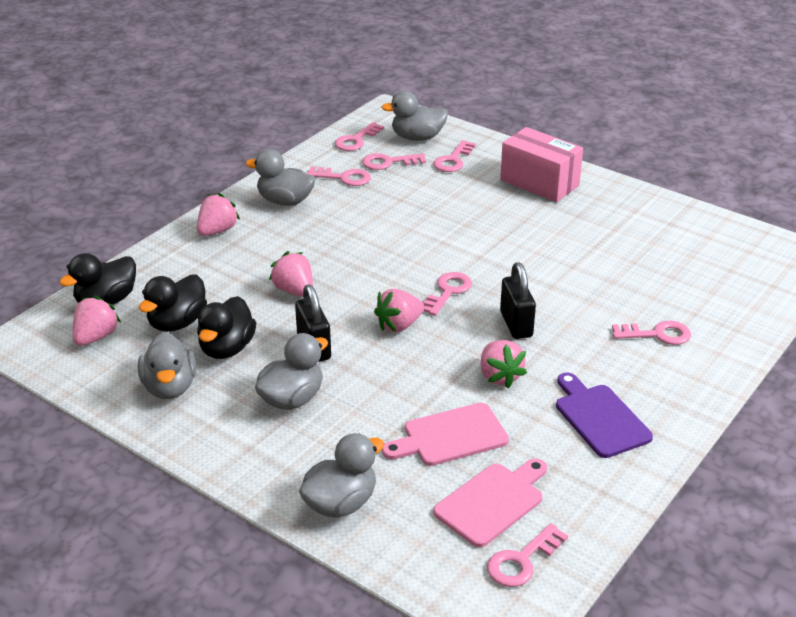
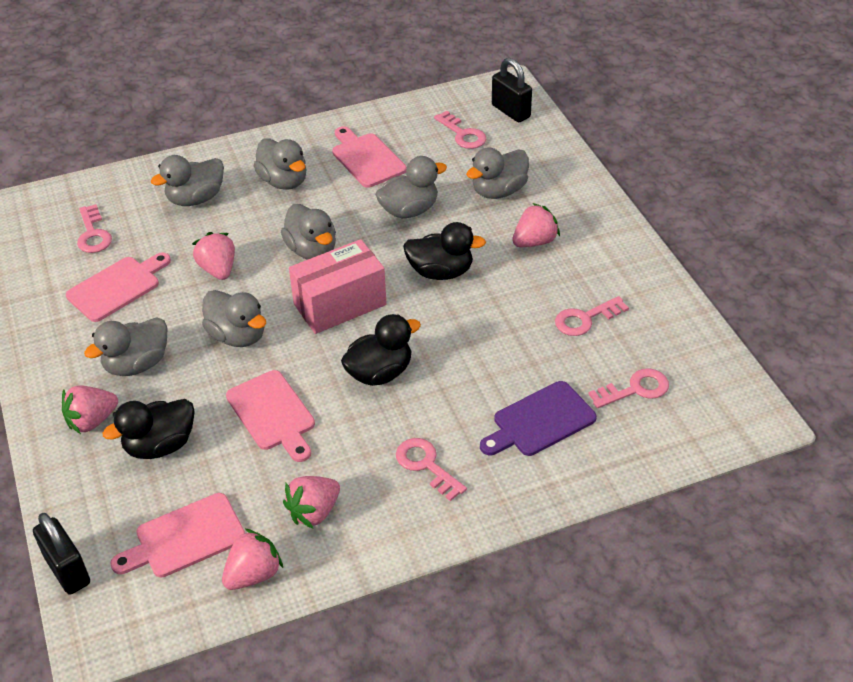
grey duck: [138,332,196,399] [246,149,316,206] [255,333,328,410] [299,433,384,518] [381,91,448,141] = 5 -> [84,317,168,376] [151,155,224,206] [202,290,266,347] [254,138,306,190] [281,204,336,260] [375,156,447,218] [466,147,529,199] = 7
pink cutting board: [382,403,509,466] [433,458,547,547] = 2 -> [66,252,171,322] [110,493,245,577] [226,370,315,462] [332,126,407,188] = 4
pink key: [307,166,371,186] [335,122,384,151] [362,153,426,170] [424,272,472,316] [434,140,476,172] [487,523,568,587] [612,321,691,345] = 7 -> [77,204,112,253] [396,438,467,501] [434,111,486,149] [555,296,629,336] [588,368,669,408] = 5

